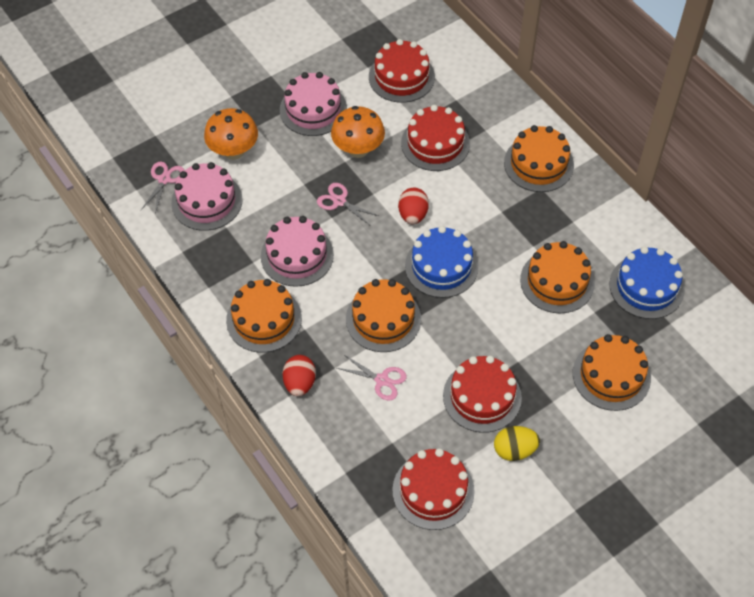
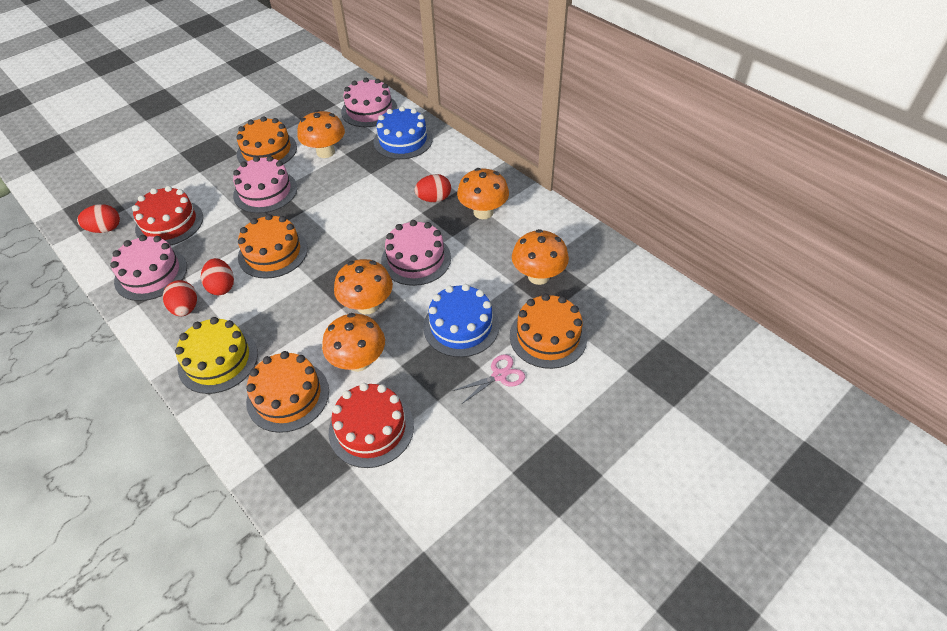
orange cake: [226,279,302,353] [346,279,421,352] [504,125,574,192] [520,241,595,314] [573,334,651,411] = 5 -> [237,116,297,164] [238,214,308,279] [246,351,329,433] [510,293,587,369] = 4
orange mushroom: [204,108,258,160] [331,106,385,158] = 2 -> [297,110,345,158] [322,313,385,372] [334,259,393,315] [457,168,509,219] [512,229,569,285] = 5
pink cake: [171,162,243,231] [261,216,334,287] [280,72,347,136] = 3 -> [110,235,187,301] [233,156,297,213] [341,78,398,127] [381,220,451,286] = 4
pink scissors: [141,162,185,214] [317,183,379,225] [337,355,407,401] = 3 -> [453,354,525,404] = 1
red cake: [369,39,435,103] [392,448,475,530] [401,105,470,171] [443,356,522,433] = 4 -> [132,186,203,246] [329,383,414,468] = 2
red egg: [283,355,316,396] [398,188,429,224] = 2 -> [77,204,120,233] [163,280,197,316] [201,258,234,295] [415,174,451,202] = 4
yellow cake: none = 0 -> [175,317,258,394] = 1
yellow egg: [494,426,540,461] = 1 -> none = 0

